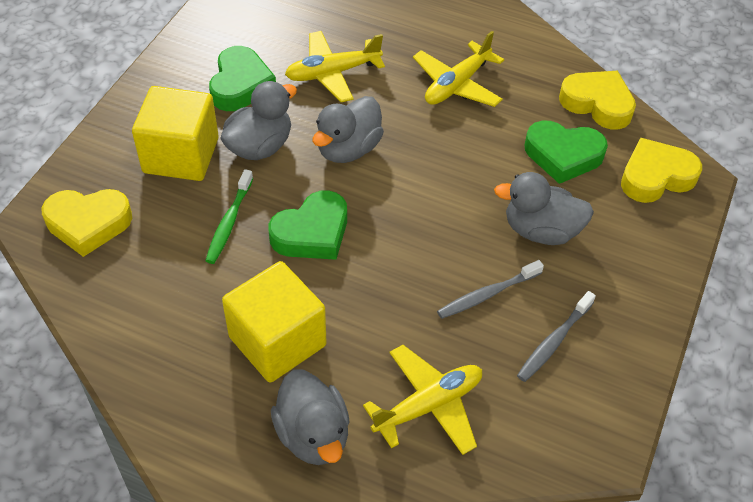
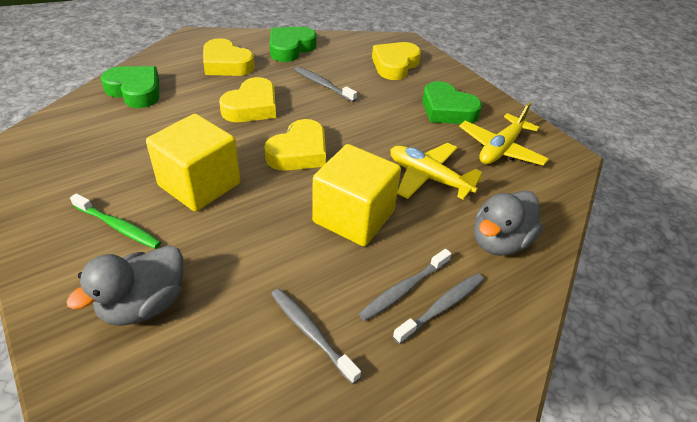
grey duck: [220,81,297,160] [271,369,350,465] [312,96,384,163] [494,172,594,245] = 4 -> [66,245,183,326] [474,190,543,256] = 2
grey toothbrush: [437,260,544,319] [517,291,596,382] = 2 -> [271,288,361,384] [294,67,357,102] [359,249,452,321] [393,273,484,344] = 4
yellow heart: [41,189,132,257] [559,71,636,129] [621,138,702,203] = 3 -> [203,38,255,76] [219,77,276,122] [265,119,326,171] [372,42,421,80] = 4
yellow plane: [285,31,385,102] [363,345,482,455] [413,31,504,107] = 3 -> [390,143,482,200] [459,103,549,166] = 2

